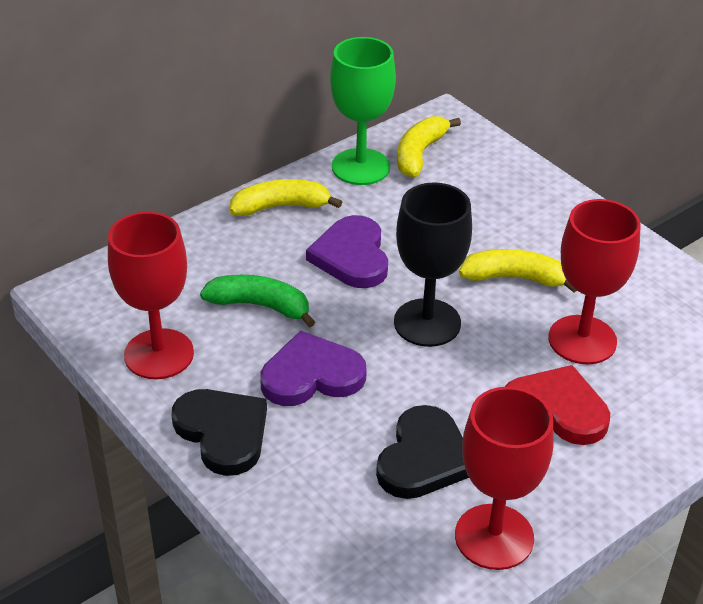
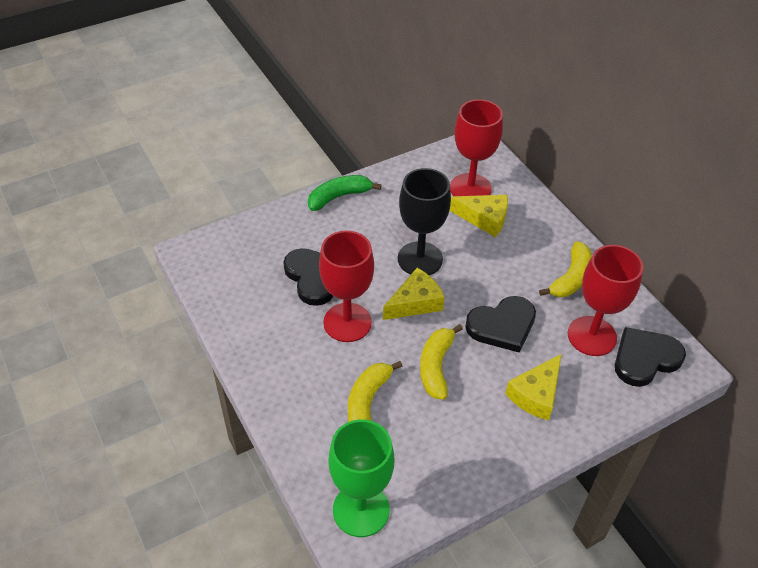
black heart: [172,389,267,476] [376,405,469,499] = 2 -> [283,248,333,306] [465,296,536,353] [615,327,686,387] = 3
purple heart: [260,330,367,406] [306,215,388,288] = 2 -> none = 0
red heart: [505,365,610,445] = 1 -> none = 0
yellow cheese: none = 0 -> [383,268,445,320] [450,195,508,237] [505,354,561,421] = 3

